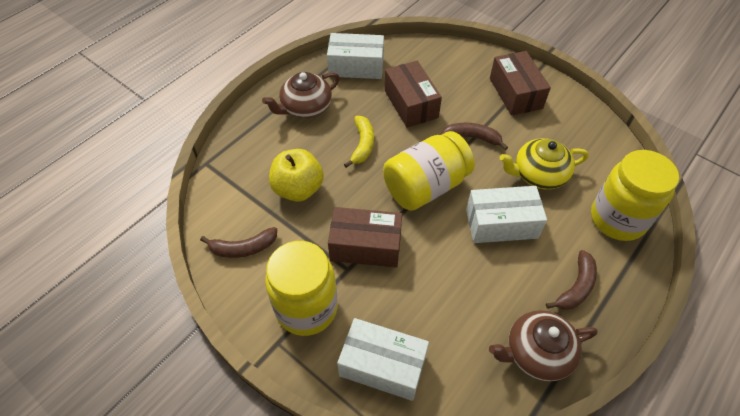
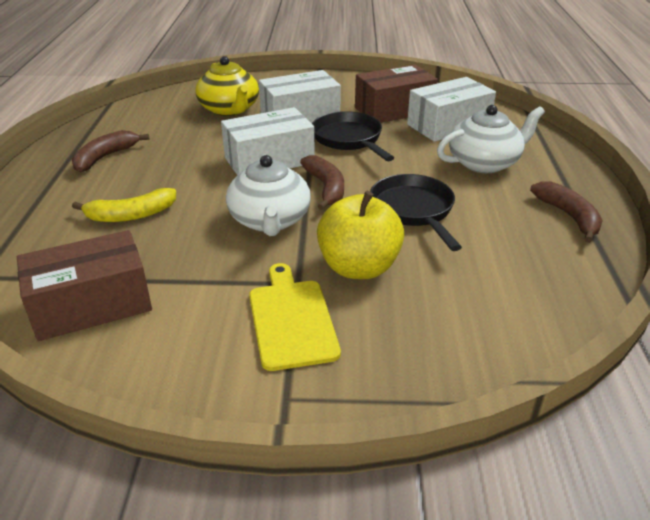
black pan: none = 0 -> [312,111,394,161] [370,174,462,251] = 2
brown box: [328,207,402,268] [385,61,442,128] [490,51,551,115] = 3 -> [17,230,152,341] [355,65,438,123] = 2
brown teapot: [262,72,340,118] [489,310,598,381] = 2 -> none = 0
white teapot: none = 0 -> [226,154,311,236] [437,105,545,173] = 2
yellow cutting board: none = 0 -> [249,263,341,371] = 1
yellow jar: [265,241,338,336] [383,131,475,211] [591,150,679,241] = 3 -> none = 0

